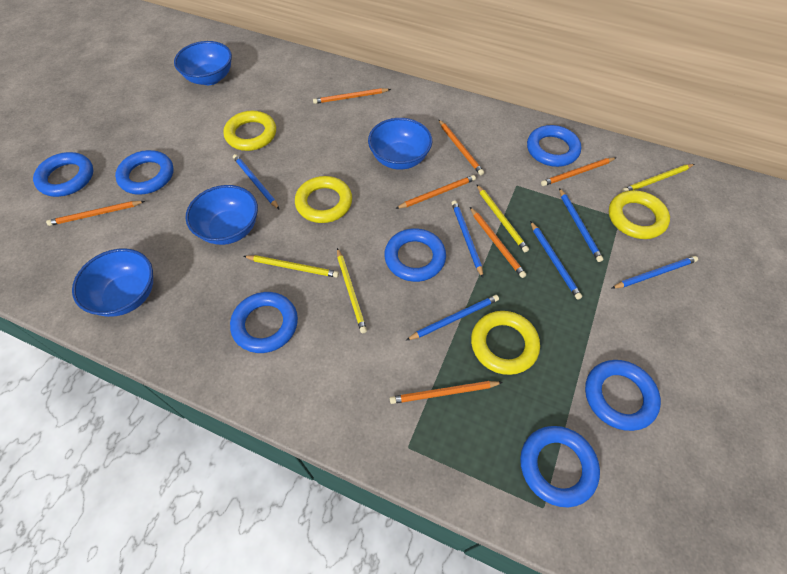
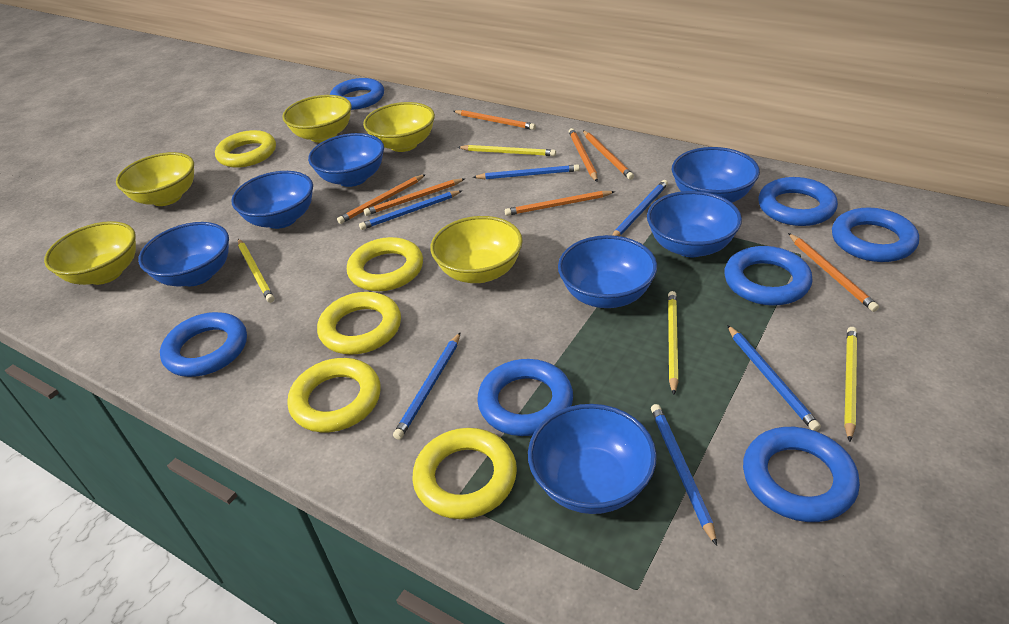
blue bowl: [72,248,153,317] [174,41,232,85] [185,185,258,245] [368,118,432,170] = 4 -> [138,222,229,286] [231,171,313,229] [308,133,384,187] [528,404,657,514] [558,235,657,308] [647,191,742,257] [672,147,760,203] = 7
yellow bowl: none = 0 -> [44,221,136,285] [116,152,194,206] [282,95,352,143] [363,102,435,152] [430,216,523,283] = 5
yellow ring: [223,111,276,151] [295,176,352,223] [471,311,540,375] [609,190,670,239] = 4 -> [215,130,276,168] [288,358,381,432] [317,292,401,354] [347,237,423,291] [412,428,517,519] = 5

